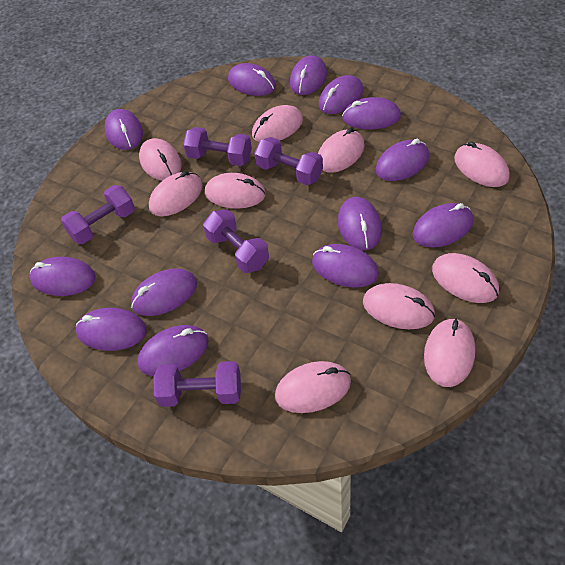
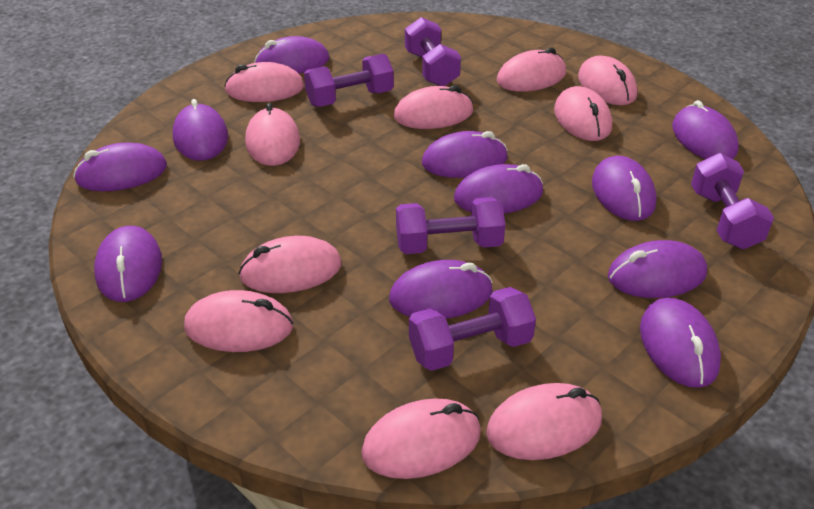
purple mouse: [30,257,96,296] [76,308,147,351] [105,109,143,150] [131,268,197,316] [137,325,209,376] [228,63,276,96] [290,55,327,95] [312,244,379,288] [319,75,363,114] [338,197,382,250] [342,97,401,129] [375,139,429,181] [413,203,473,248] = 13 -> [73,143,167,191] [94,226,162,302] [173,99,228,161] [254,36,329,74] [389,260,493,319] [422,131,508,178] [454,164,543,214] [592,156,656,221] [608,240,707,298] [640,297,721,388] [672,100,739,159] = 11

